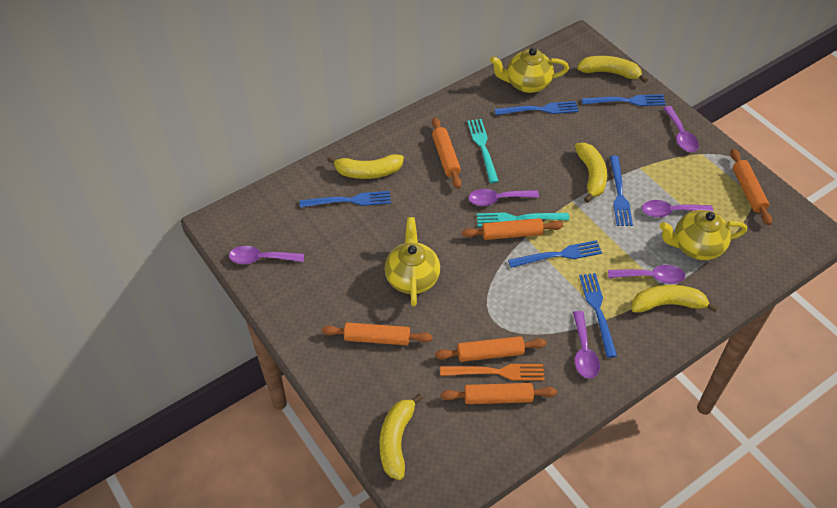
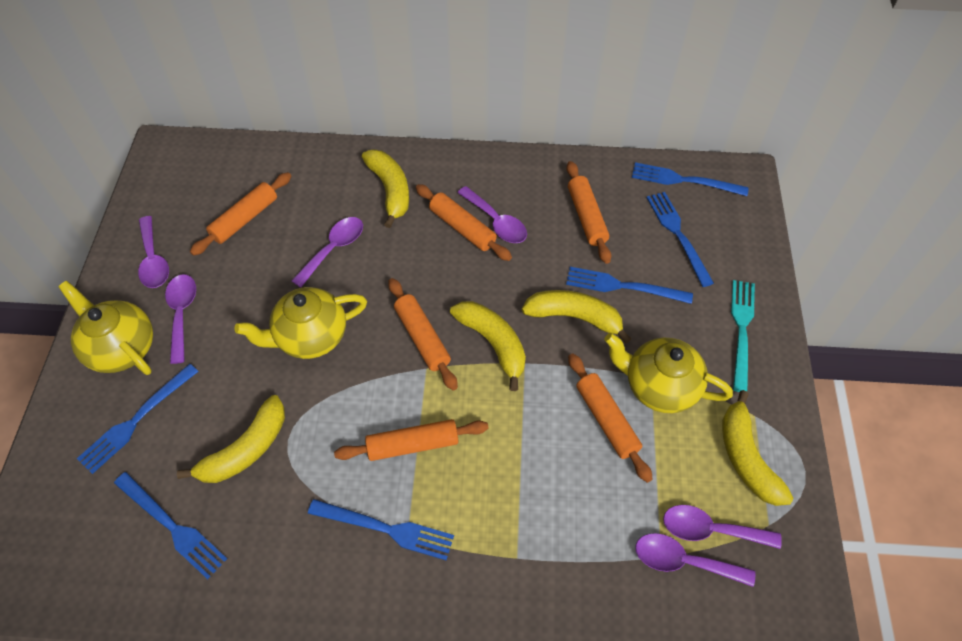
orange fork: [440,364,544,381] = 1 -> none = 0
turquoise fork: [467,119,499,183] [477,212,569,227] = 2 -> [731,280,755,392] = 1

